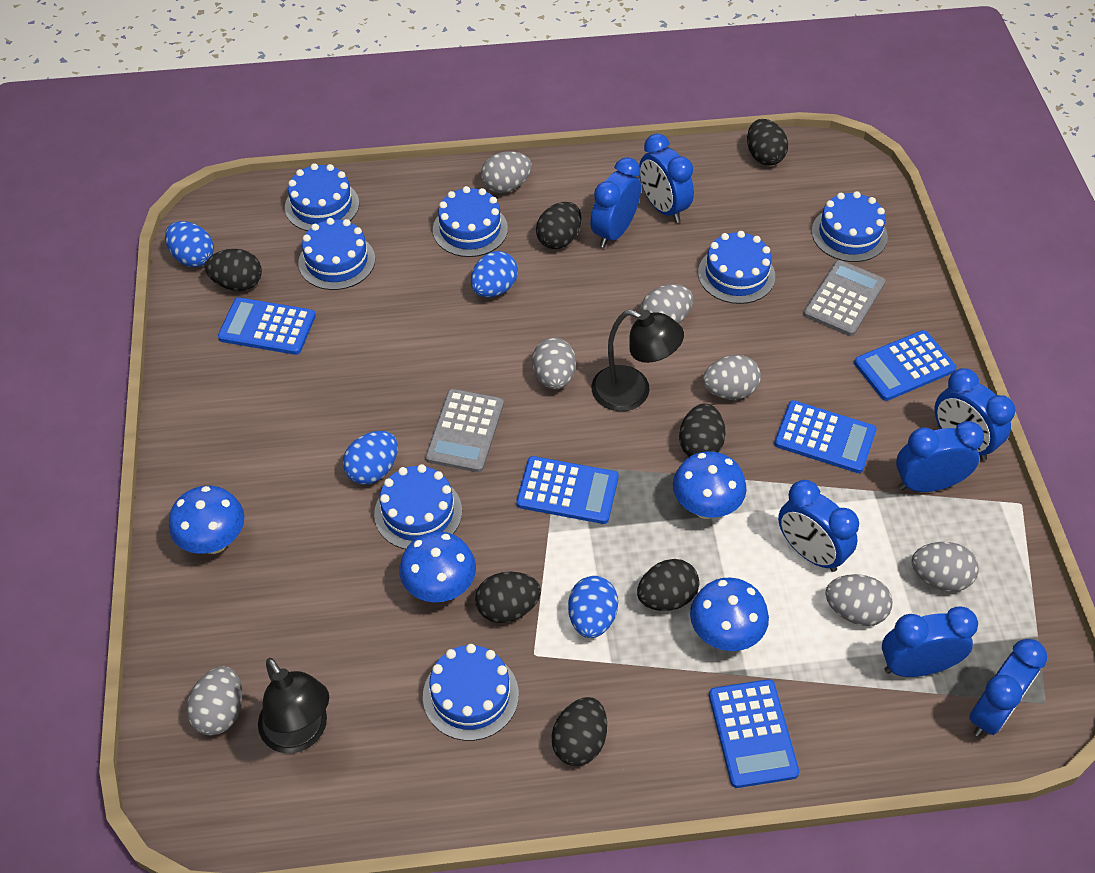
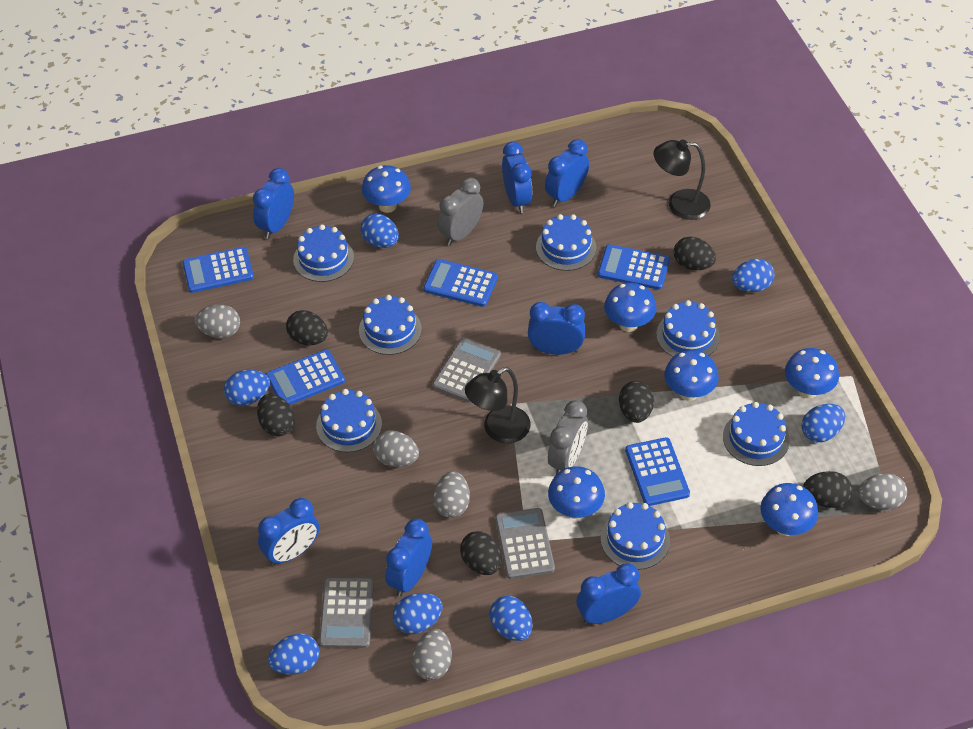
black egg: [205,249,262,291] [475,572,541,623] [536,202,581,249] [551,697,607,766] [637,559,699,611] [679,404,726,457] [747,119,788,165] = 7 -> [257,394,295,436] [286,310,328,345] [460,531,501,575] [619,381,654,423] [674,237,716,270] [803,471,852,508] = 6
blue egg: [165,221,214,267] [343,431,398,485] [471,251,518,297] [568,576,618,638] = 4 -> [224,370,270,406] [268,634,319,675] [361,213,399,248] [393,593,443,634] [490,596,533,641] [732,259,774,292] [802,404,845,442] = 7
blue mushroom: [169,486,245,554] [399,531,476,602] [673,451,747,519] [690,578,769,651] = 4 -> [362,165,411,213] [548,466,605,519] [604,283,657,332] [664,350,719,401] [760,483,818,536] [785,348,839,399] = 6
grey calculator: [425,389,504,472] [803,260,886,336] = 2 -> [319,577,374,648] [433,337,501,403] [495,508,555,579] = 3
grey clock: none = 0 -> [438,177,483,246] [548,400,588,475] = 2
grey egg: [187,666,242,735] [481,151,532,193] [532,338,576,390] [640,284,693,323] [703,355,761,400] [825,574,893,626] [912,542,979,592] = 7 -> [195,304,240,338] [373,431,419,467] [412,629,452,680] [433,471,470,518] [858,473,907,510] = 5

